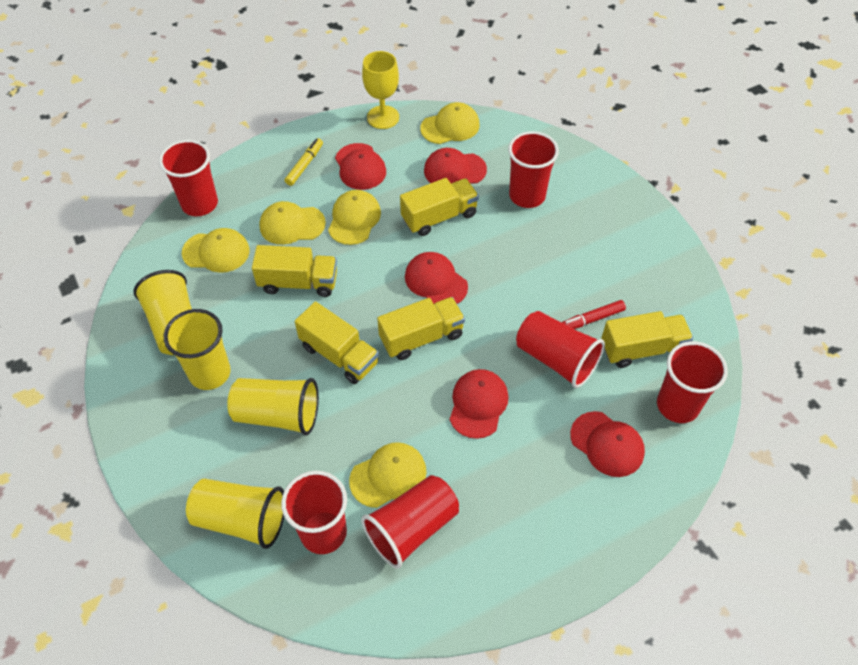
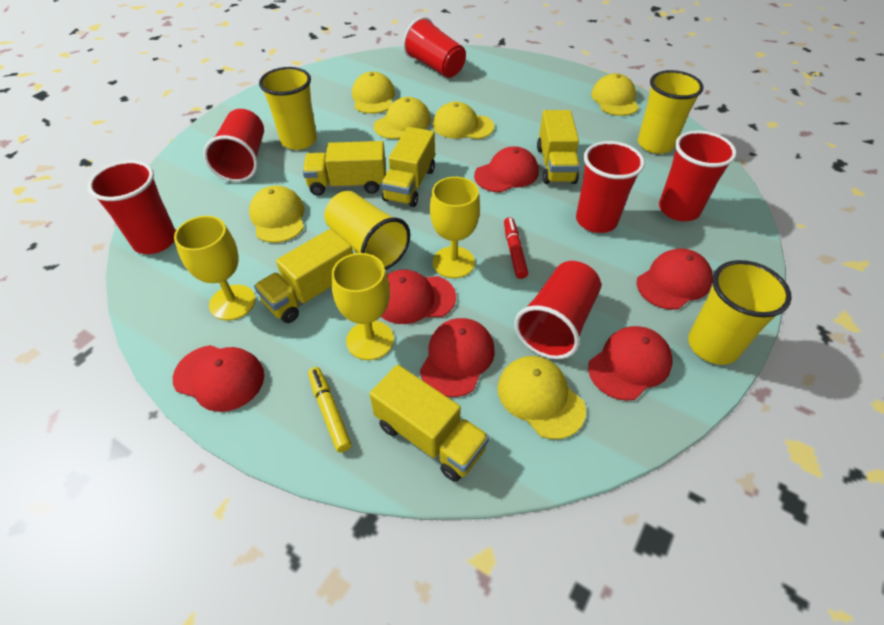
red cap: [335,143,386,190] [405,252,468,304] [424,148,487,183] [450,369,508,439] [570,411,645,477] = 5 -> [173,345,264,412] [381,269,456,324] [420,318,495,397] [474,146,538,192] [588,326,673,401] [636,248,713,310] = 6
yellow cap: [182,228,250,273] [259,201,326,245] [328,190,381,245] [349,442,427,508] [420,102,480,144] = 5 -> [249,185,304,243] [352,72,395,114] [374,97,431,139] [433,101,494,139] [497,356,586,439] [591,73,639,116] = 6
yellow goblet: [362,51,399,129] = 1 -> [174,216,256,321] [331,253,394,360] [430,177,480,278] = 3

